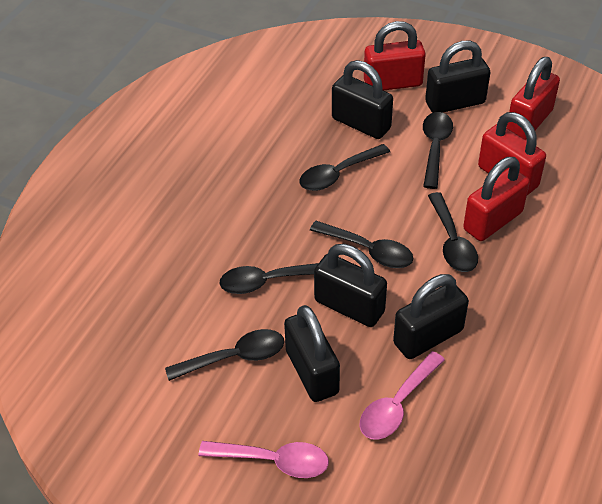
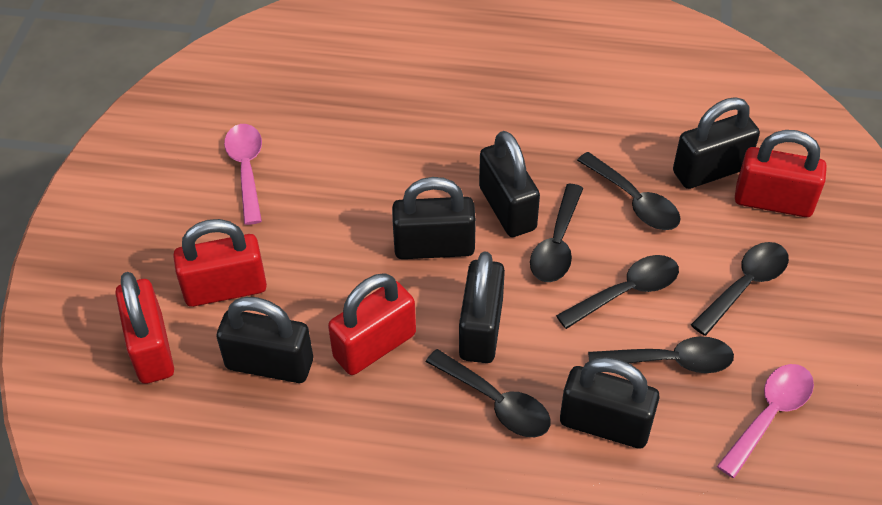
black padlock: [284,305,340,402] [314,244,387,327] [332,60,393,139] [393,274,469,359] [425,41,490,113] = 5 -> [217,297,313,383] [392,177,476,259] [459,251,505,363] [479,131,540,237] [560,357,660,449] [673,97,760,189] = 6

